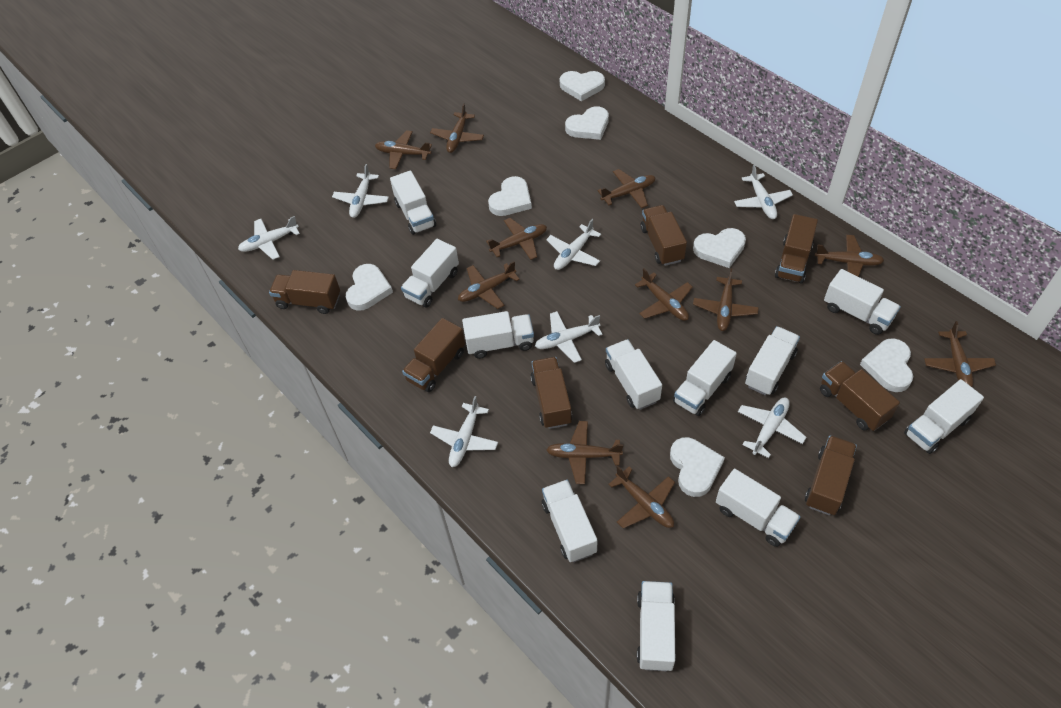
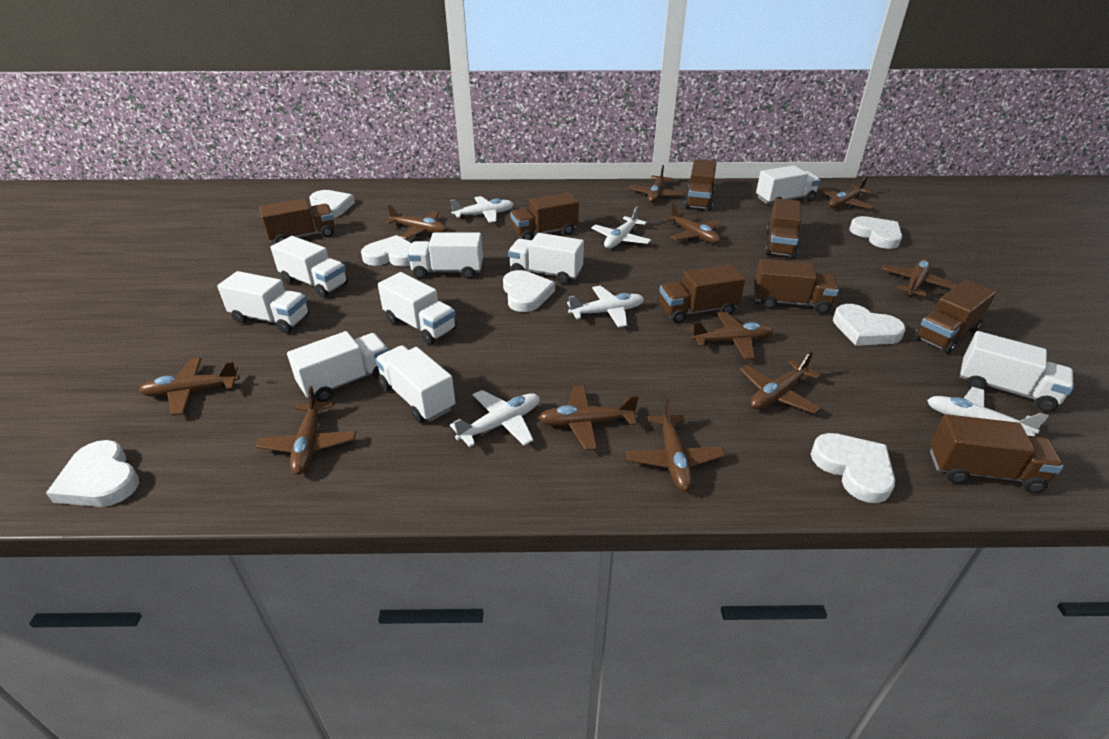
brown truck: [269,270,340,314] [402,318,465,392] [530,357,572,429] [641,205,687,266] [775,214,818,283] [805,436,857,515] [820,361,900,431] = 7 -> [259,198,335,243] [510,192,579,240] [659,264,745,323] [684,159,717,211] [754,259,839,314] [765,198,801,258] [914,280,996,354] [930,414,1064,493] = 8
white plane: [238,216,300,260] [332,164,389,218] [430,396,498,467] [535,311,603,363] [546,219,601,270] [734,165,793,219] [738,398,806,458] = 7 -> [450,196,513,223] [450,390,539,447] [567,286,644,328] [591,206,651,248] [927,387,1049,436] = 5
white truck: [390,170,436,235] [401,239,459,308] [462,311,534,359] [542,480,598,562] [605,339,662,410] [637,581,676,671] [673,340,737,416] [716,469,801,547] [745,326,800,395] [824,269,901,335] [904,379,984,454] = 11 -> [217,271,309,333] [271,236,348,298] [287,331,389,402] [375,345,455,422] [378,272,456,344] [408,232,483,279] [508,233,584,284] [756,165,821,206] [960,331,1074,412] = 9

